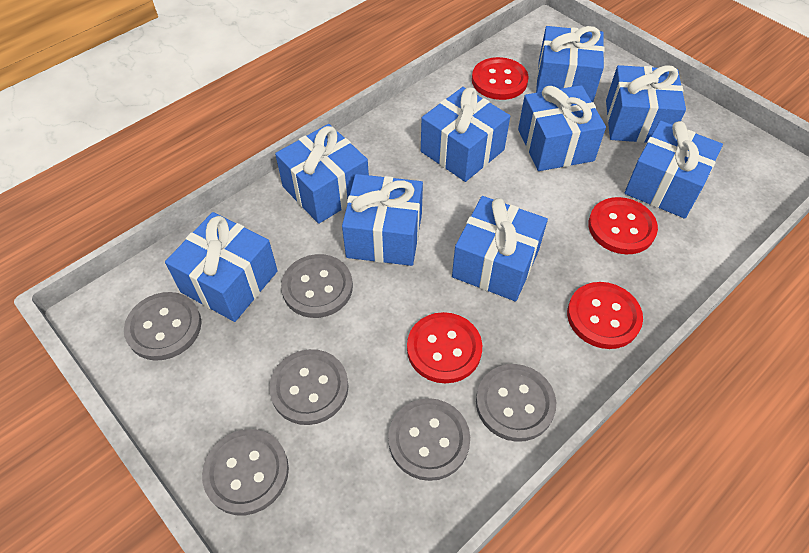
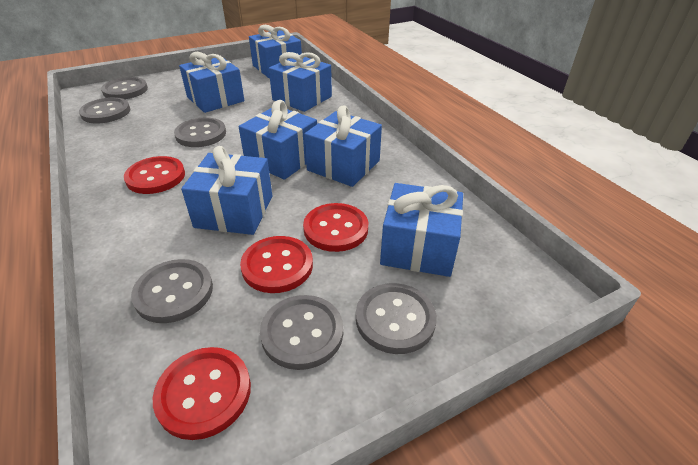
blue gift: [165,212,278,322] [275,124,369,224] [342,174,423,266] [421,87,510,182] [452,196,548,301] [518,85,606,171] [536,26,604,102] [606,65,686,143] [624,121,723,219] = 9 -> [179,52,245,113] [181,146,272,235] [239,100,317,180] [249,25,302,78] [269,52,332,112] [304,106,382,187] [380,183,463,277] = 7

